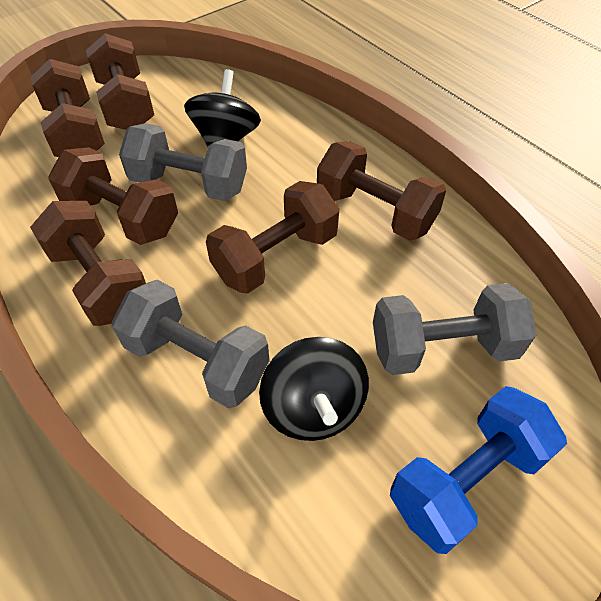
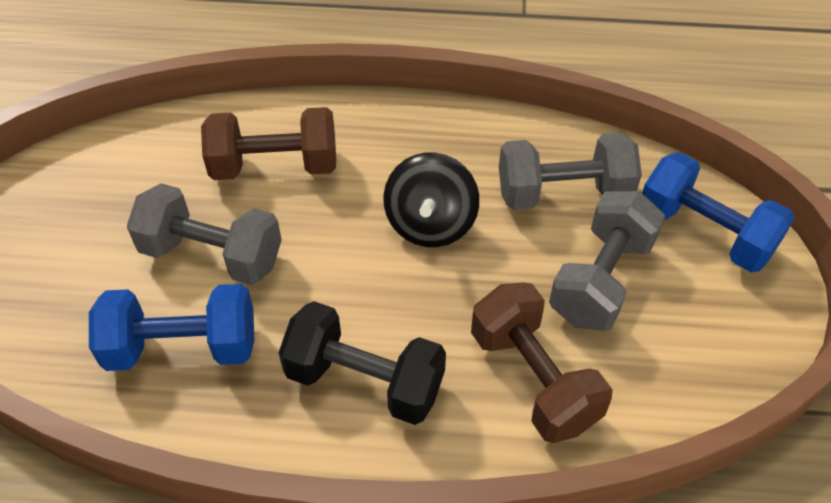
black dumbbell: none = 0 -> [278,301,446,425] = 1
black spinning top: [184,69,261,147] [259,337,369,441] = 2 -> [383,153,479,247] = 1
blue dumbbell: [390,386,567,554] = 1 -> [89,284,254,371] [642,152,795,272] = 2
brown dumbbell: [30,59,105,157] [30,201,146,326] [48,147,178,245] [86,33,154,130] [206,181,339,294] [317,141,446,241] = 6 -> [201,107,336,180] [471,282,612,443] = 2

